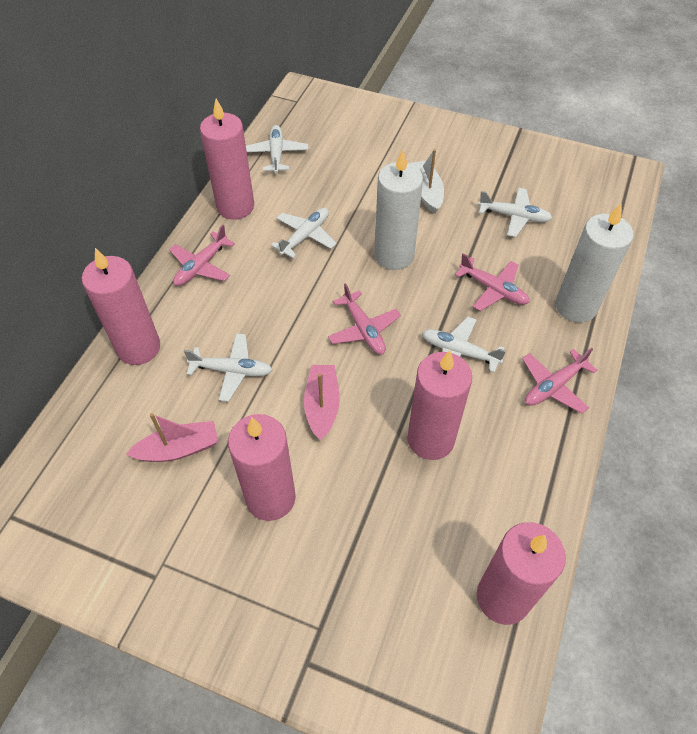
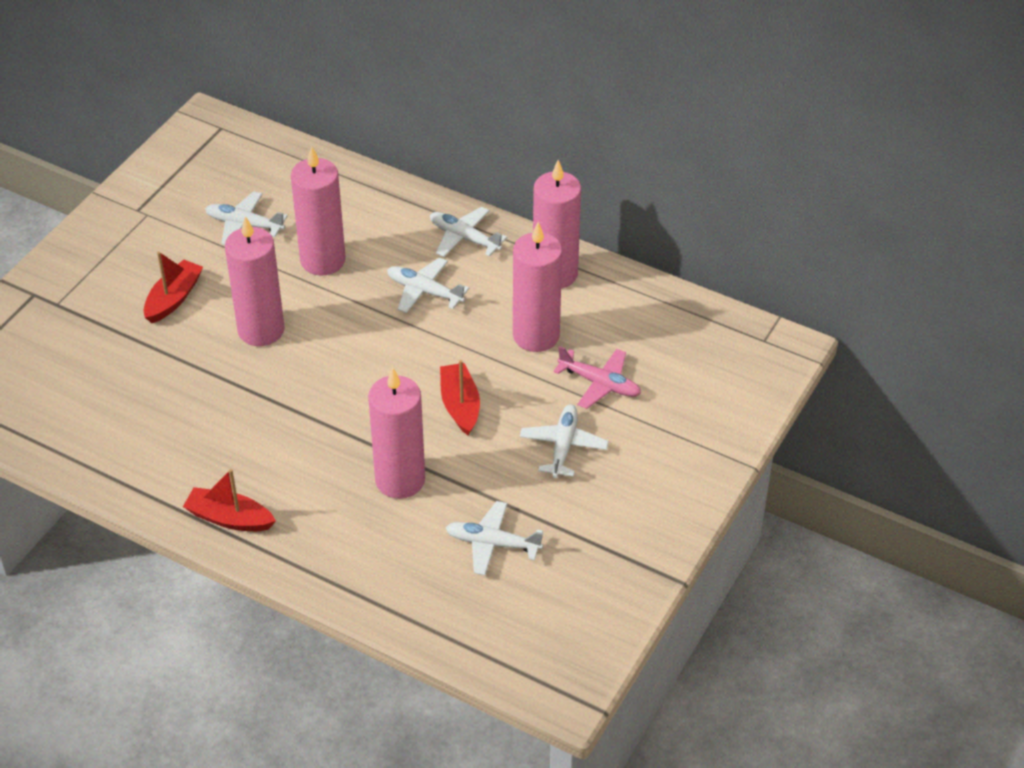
pink boat: [126,413,218,462] [304,365,340,440] = 2 -> none = 0
pink plane: [169,225,235,286] [328,283,401,355] [455,254,530,311] [522,348,597,414] = 4 -> [553,346,641,409] = 1
red boat: none = 0 -> [144,251,203,323] [183,469,276,531] [440,360,480,435] = 3
white boat: [411,149,444,214] = 1 -> none = 0
white candle: [374,149,423,270] [556,204,633,323] = 2 -> none = 0

